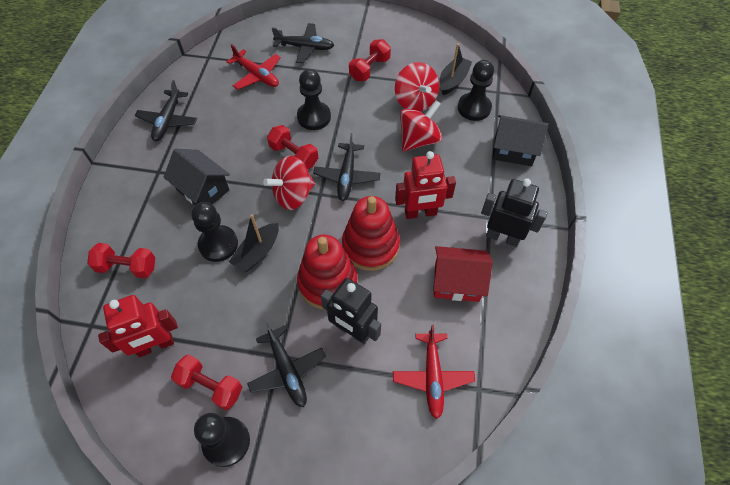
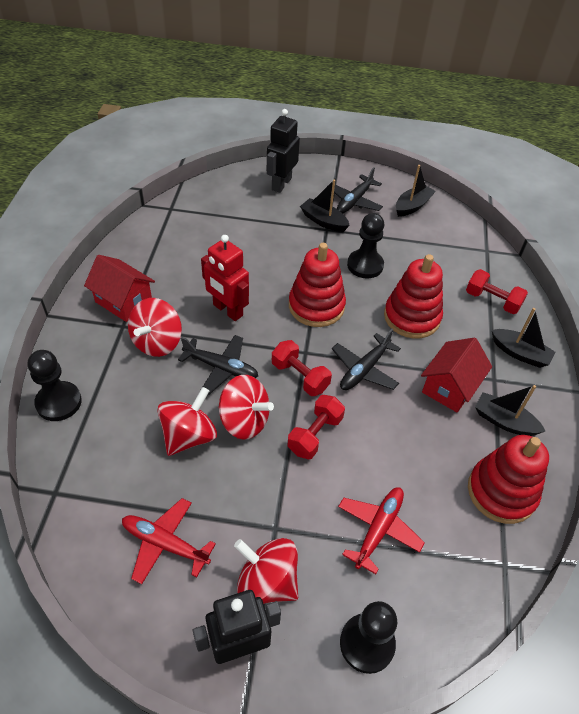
black boat: [229,214,279,272] [439,44,472,95] = 2 -> [300,179,350,232] [396,165,436,217] [475,385,545,436] [492,308,556,368] = 4
black house: [163,149,230,205] [492,115,548,166] = 2 -> none = 0
black pawn: [191,202,238,262] [194,413,250,467] [297,69,331,130] [458,60,494,121] = 4 -> [28,350,82,421] [340,601,397,674] [347,213,384,278] = 3
black plane: [135,80,197,141] [247,323,326,407] [272,23,334,63] [313,133,380,201] = 4 -> [178,335,258,394] [332,167,383,213] [332,329,401,390] = 3
red dumbbell: [87,243,155,278] [171,354,242,410] [267,125,318,169] [349,39,391,81] = 4 -> [272,340,332,396] [288,395,345,459] [466,269,528,314] = 3
red house: [433,246,493,302] = 1 -> [84,255,155,322] [421,338,492,413] = 2
red robot: [98,295,178,357] [395,151,456,219] = 2 -> [201,235,249,321] = 1
red spinning top: [263,156,315,210] [395,62,439,112] [400,100,442,152] = 3 -> [128,298,182,357] [157,387,217,456] [219,375,274,440] [234,538,298,604] = 4
red stacking toy: [297,234,358,309] [342,196,400,271] = 2 -> [289,243,346,327] [384,254,443,338] [468,435,549,524] = 3

